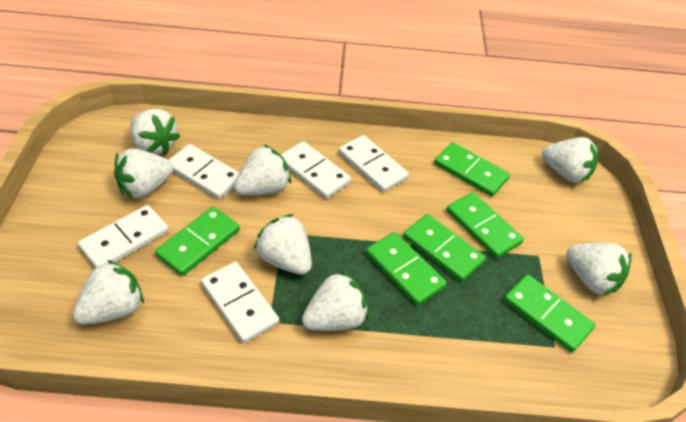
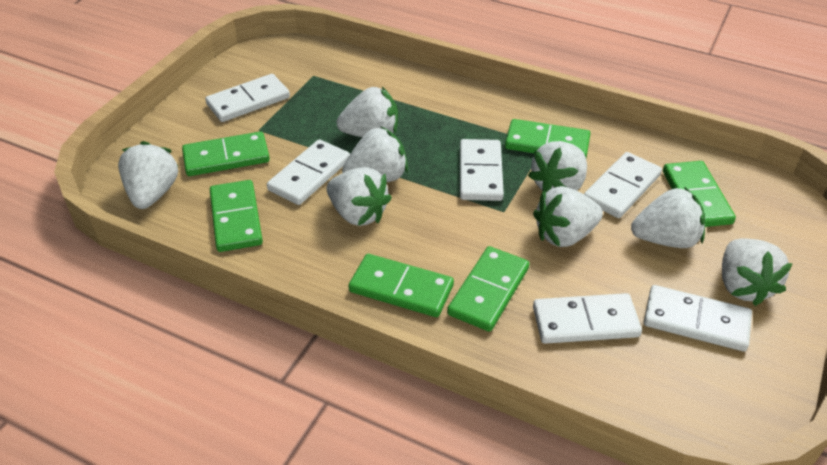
white domino: [78,205,169,268] [169,144,239,199] [201,262,279,343] [281,141,351,199] [339,135,409,192] = 5 -> [205,74,290,122] [267,139,350,205] [460,139,504,201] [533,293,642,344] [584,152,662,218] [644,285,752,351] = 6

